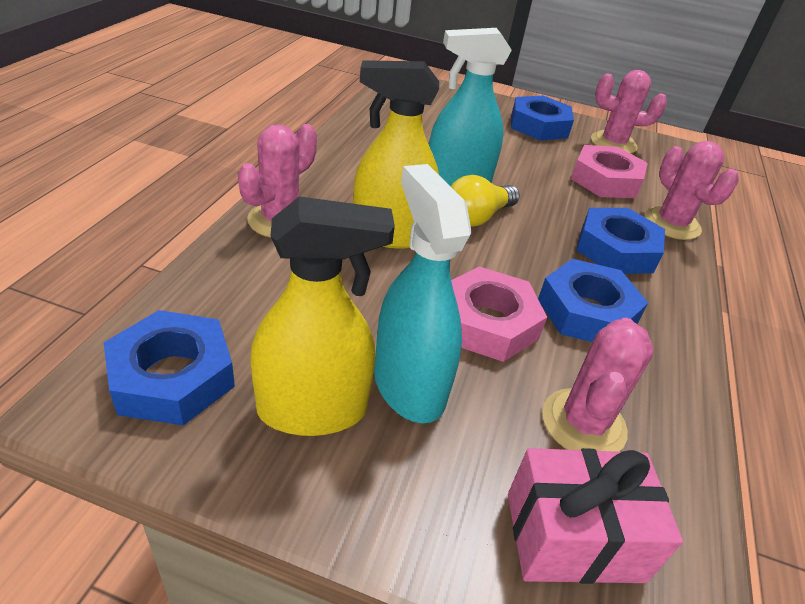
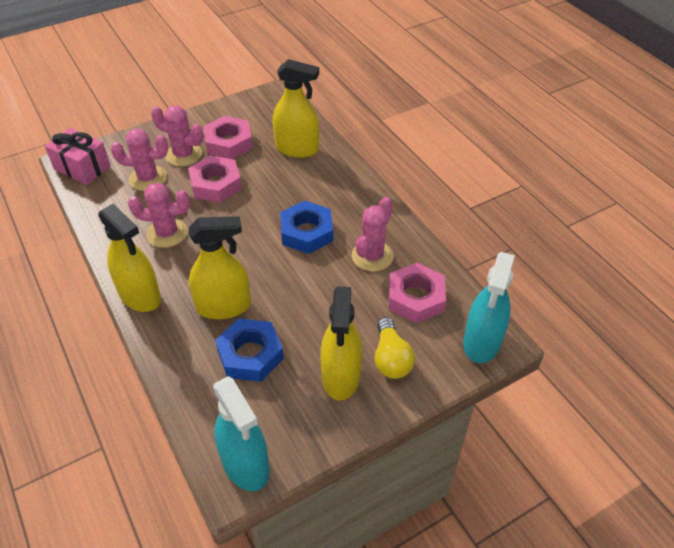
blue nut: [104,310,235,426] [511,95,574,141] [538,259,648,342] [576,208,665,274] = 4 -> [215,319,284,382] [280,201,333,254] = 2
pink nut: [451,266,547,362] [571,145,648,198] = 2 -> [188,155,242,203] [204,116,253,159] [388,263,446,323] = 3
yellow spray bottle: [250,196,395,436] [353,60,439,249] = 2 -> [98,204,161,312] [189,216,251,319] [273,59,319,158] [321,286,362,401] = 4

